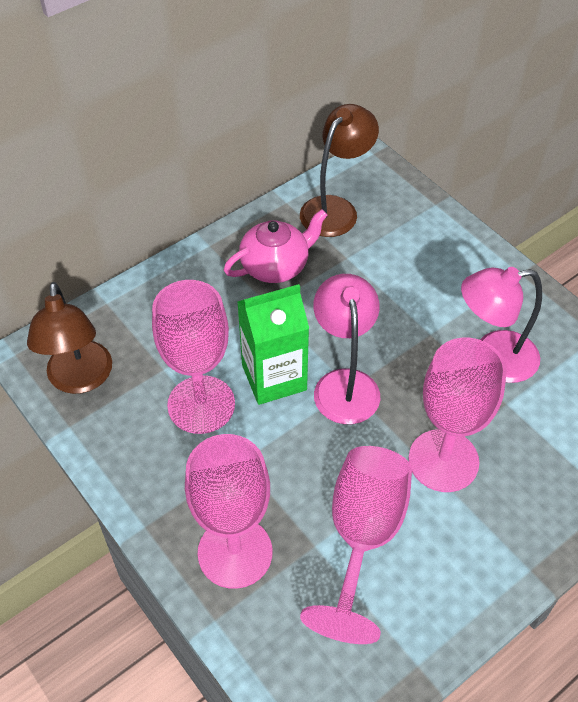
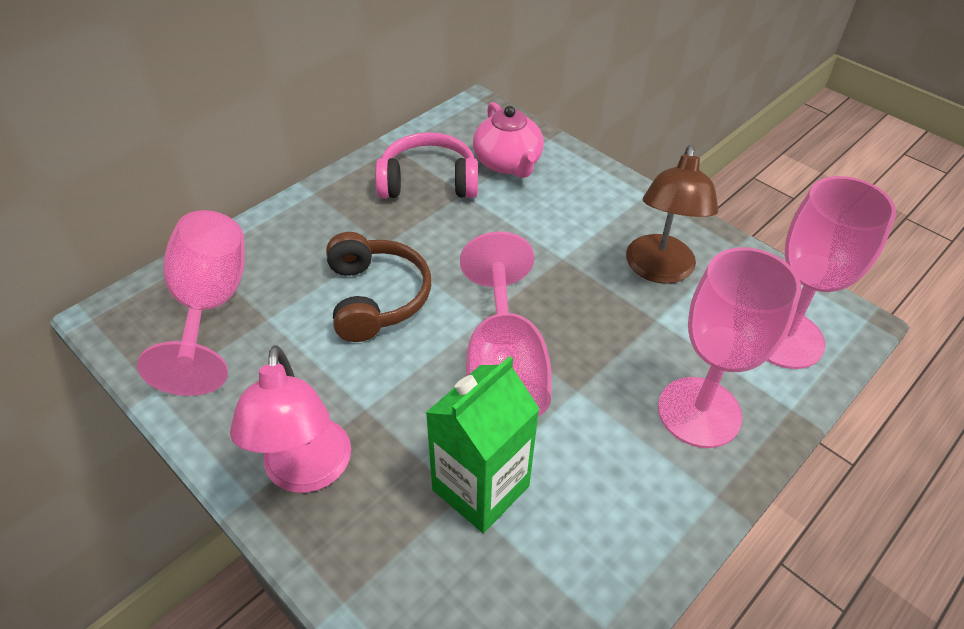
brown headphones: none = 0 -> [326,232,431,342] = 1
brown lamp: [27,282,112,394] [300,104,379,237] = 2 -> [626,145,718,284] = 1
pink headphones: none = 0 -> [375,132,478,198] = 1
pink lamp: [313,274,380,424] [461,267,542,383] = 2 -> [230,345,351,493] = 1

